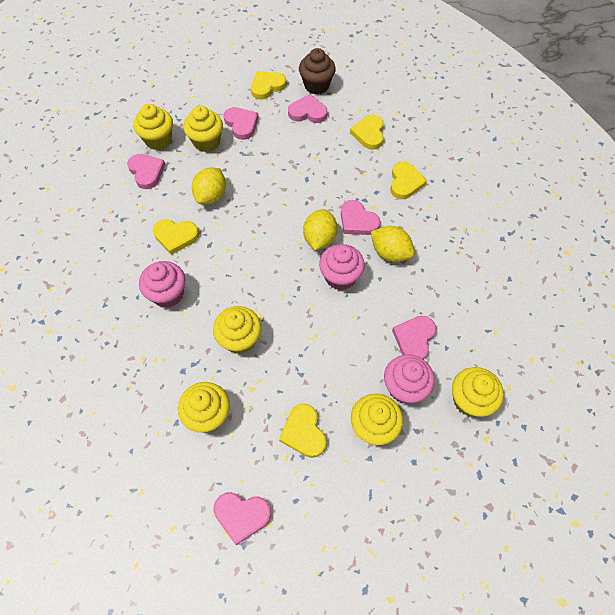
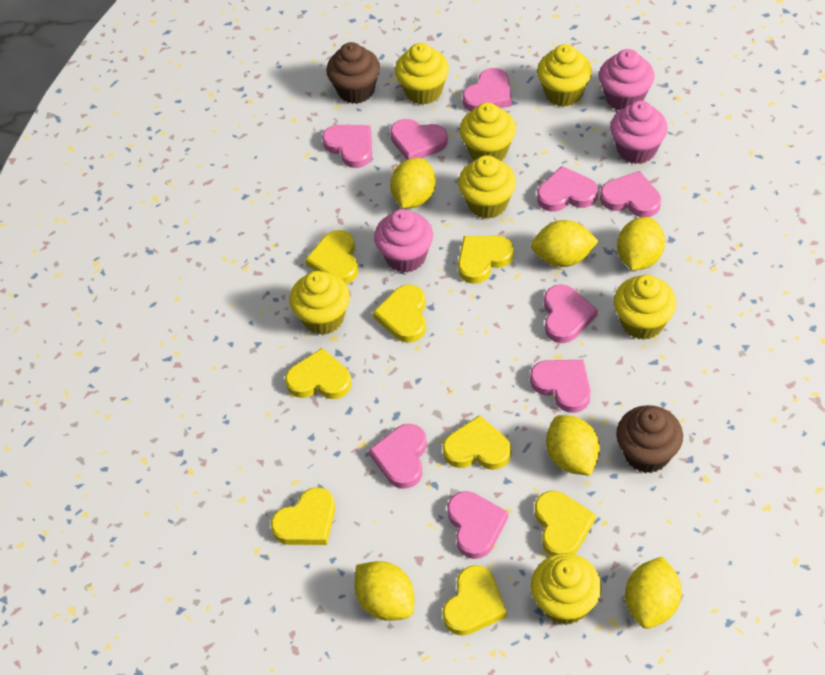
brown cupcake: [299,48,336,95] = 1 -> [326,42,380,104] [616,405,683,473] = 2
pink heart: [127,154,165,189] [214,492,271,545] [223,107,259,140] [288,94,328,123] [341,200,380,235] [392,316,436,359] = 6 -> [322,125,372,168] [369,424,427,489] [390,119,448,160] [447,491,508,559] [463,68,512,111] [530,360,591,413] [537,166,598,212] [544,284,598,343] [600,171,661,217] = 9
yellow cupcake: [133,104,173,150] [178,382,230,433] [183,106,223,152] [213,306,261,354] [351,394,403,445] [452,367,504,417] = 6 -> [289,271,350,335] [395,43,449,105] [458,155,516,219] [460,103,516,161] [531,553,602,625] [537,44,592,107] [614,275,676,340] = 7
yellow heart: [153,219,199,255] [251,71,286,100] [279,404,327,458] [350,115,384,150] [390,162,427,199] = 5 -> [271,487,335,545] [285,348,352,399] [305,230,358,284] [373,285,426,343] [442,565,507,636] [443,415,511,470] [458,236,514,284] [535,491,596,556] = 8
yellow lemon: [192,168,226,204] [303,209,337,250] [371,226,415,262] = 3 -> [355,561,414,621] [390,158,436,208] [531,220,599,267] [546,415,600,476] [617,217,665,270] [625,556,682,629] = 6

